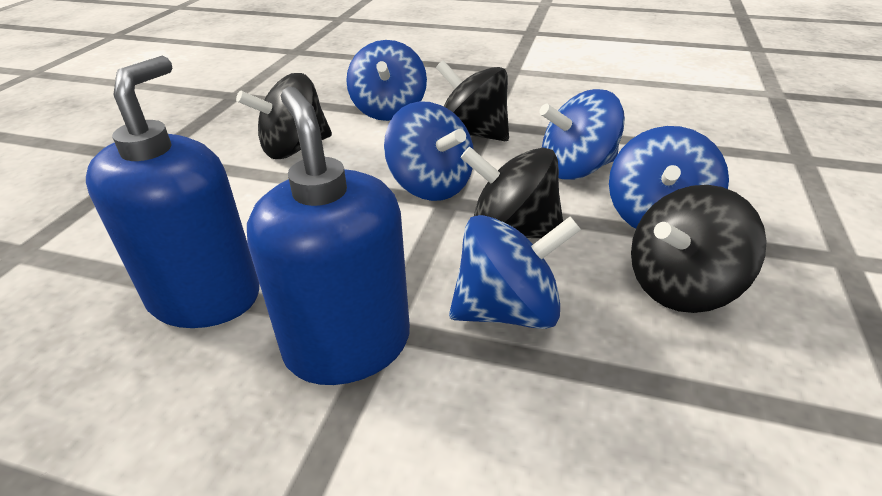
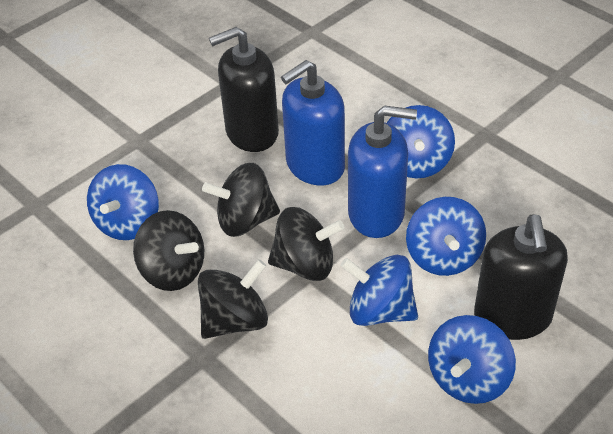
black soap dispenser: none = 0 -> [209,27,279,152] [474,214,568,340] = 2

